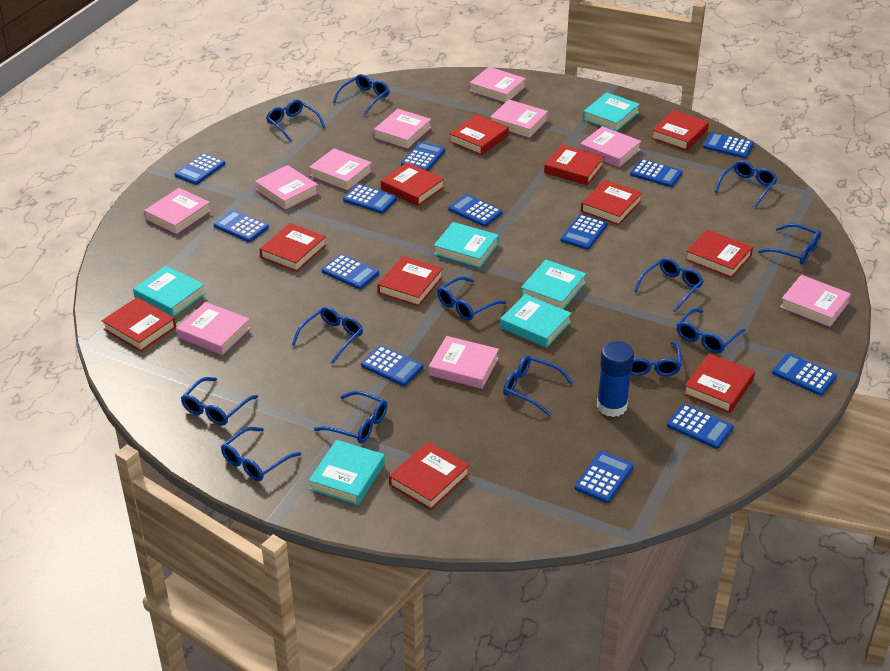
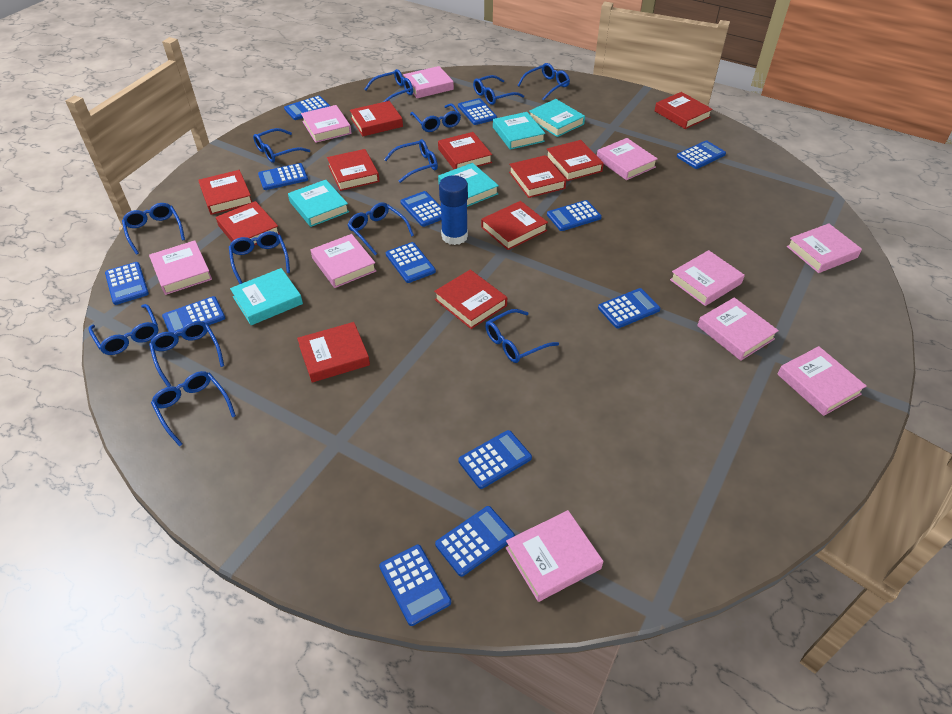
turquoise book: [133,266,206,317] [309,440,385,505] [434,222,499,268] [500,294,572,348] [521,260,586,309] [583,92,640,131] = 6 -> [230,268,303,325] [288,180,349,227] [438,163,499,207] [493,112,545,150] [529,99,585,137] = 5

